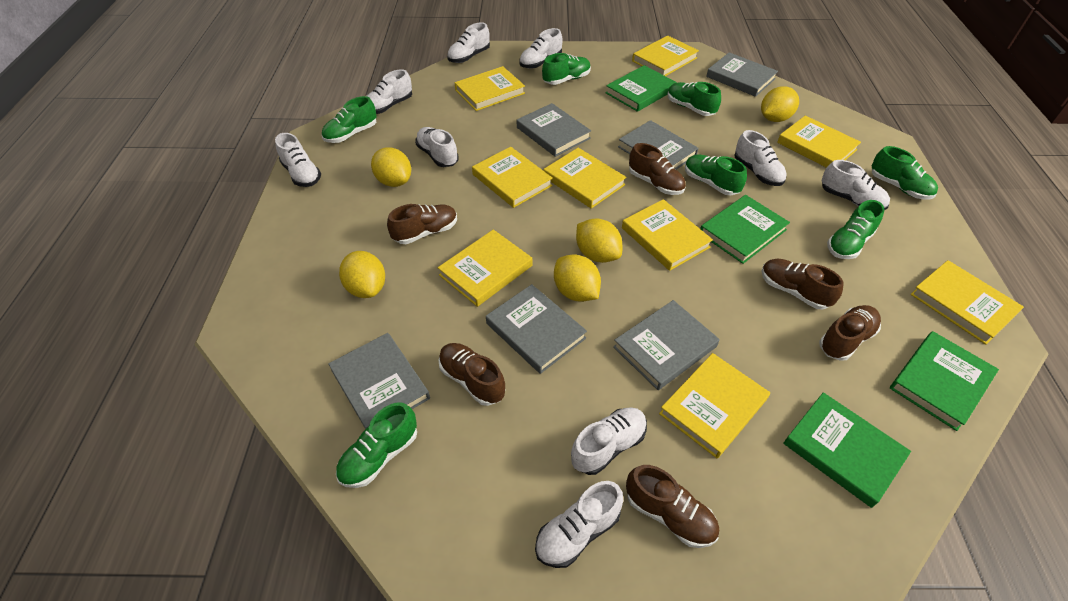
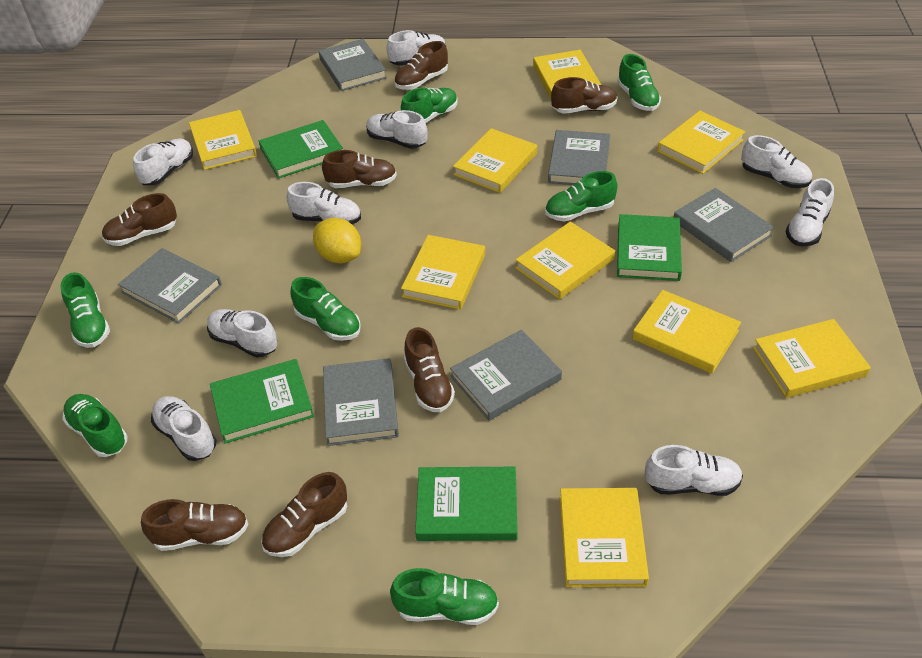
brown shoe: [387,204,457,244] [438,343,505,406] [626,465,719,548] [629,143,686,195] [762,259,844,309] [819,305,881,361] = 6 -> [102,193,177,246] [141,499,248,551] [261,472,347,557] [322,150,397,188] [394,41,448,90] [404,327,455,412] [551,77,618,114] = 7
yellow lemon: [339,251,385,298] [371,147,411,187] [554,255,601,302] [576,218,622,263] [761,86,799,122] = 5 -> [313,218,361,263] = 1

